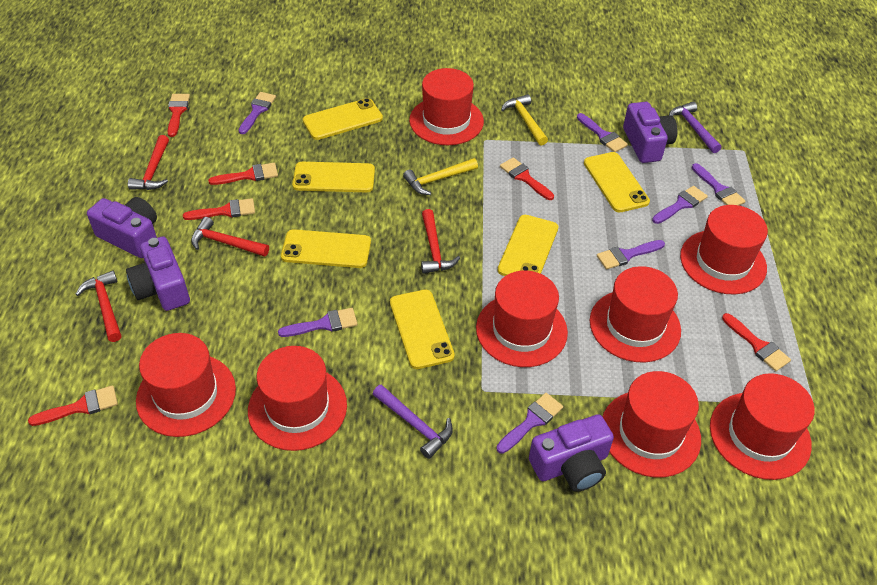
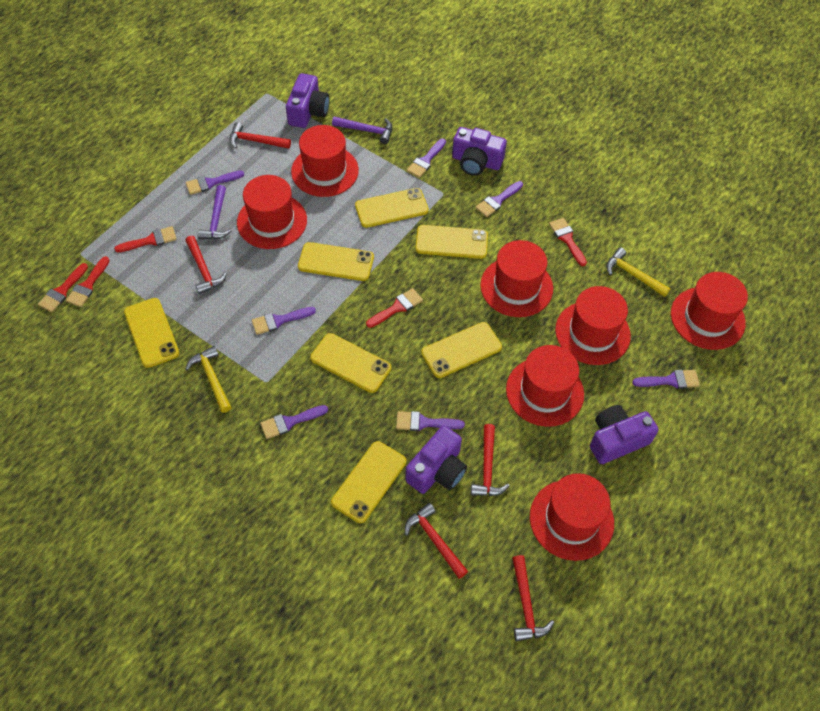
red brush: [28,385,118,426] [168,94,190,137] [183,198,255,220] [208,163,278,185] [500,157,554,200] [722,313,791,371] = 6 -> [38,263,88,312] [66,256,110,307] [114,226,177,252] [366,288,423,328] [549,218,587,266] = 5
red hammer: [75,271,121,342] [128,135,169,190] [191,217,269,257] [421,209,460,274] = 4 -> [185,236,227,294] [229,122,291,149] [405,503,468,579] [471,424,510,496] [512,555,554,641] = 5
red hat: [136,333,236,437] [248,346,347,451] [409,68,484,145] [476,271,568,367] [590,266,681,362] [602,371,701,478] [680,205,768,295] [710,373,815,480] = 8 -> [237,175,307,249] [291,125,359,197] [480,240,553,317] [506,345,584,427] [530,473,614,561] [555,286,631,365] [671,272,748,350] = 7
yellow phone: [281,229,371,268] [292,162,375,192] [303,98,383,140] [390,290,455,369] [497,215,558,276] [584,152,650,212] = 6 -> [124,298,180,368] [298,242,374,281] [310,333,391,393] [331,441,406,523] [355,188,429,228] [415,225,488,259] [421,322,502,378] = 7

